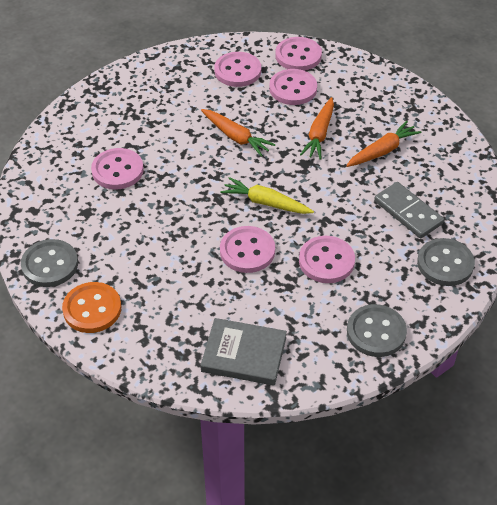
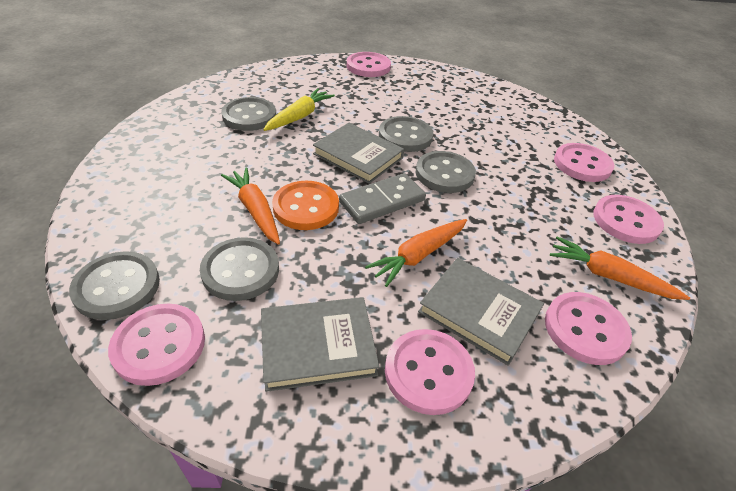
grey book: [201,318,287,386] = 1 -> [261,297,379,392] [313,123,404,184] [418,258,544,366] = 3
grey button: [21,239,78,287] [347,304,407,357] [417,238,475,286] = 3 -> [69,251,160,320] [200,237,279,301] [221,97,276,131] [379,116,433,152] [415,151,476,193] = 5

